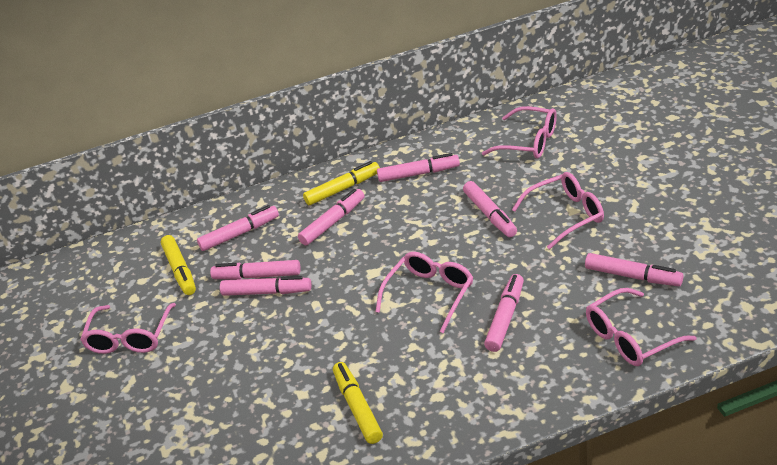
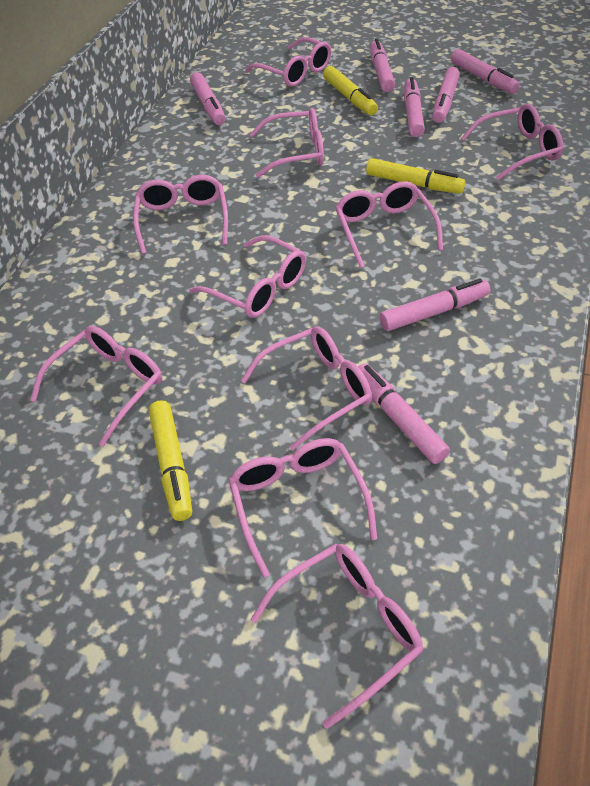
pink glasses: [80,303,176,354] [376,252,473,333] [482,106,557,158] [512,172,604,250] [586,288,696,366] = 5 -> [30,326,162,447] [133,175,228,254] [189,235,306,318] [229,438,377,578] [241,326,372,450] [245,37,331,87] [250,108,324,178] [250,544,423,729] [335,181,443,268] [461,104,563,180] = 10
pink marker: [197,205,279,251] [210,260,301,280] [220,276,312,296] [298,189,365,246] [377,153,460,182] [463,181,517,237] [484,274,524,352] [585,253,684,286] = 8 -> [190,72,226,125] [358,363,450,464] [370,39,395,92] [380,278,490,331] [404,77,425,137] [432,67,460,123] [451,49,520,94] = 7

